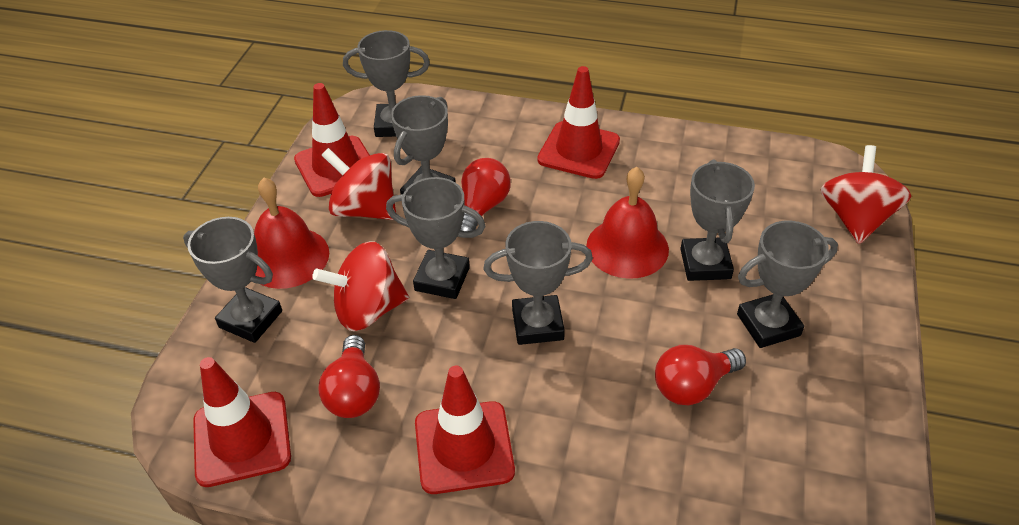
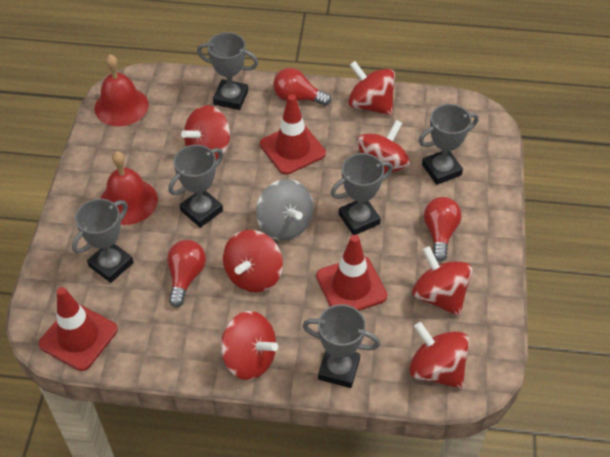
grey spinning top: none = 0 -> [256,179,313,241] = 1
grey trophy: [183,217,282,343] [343,30,430,137] [386,177,486,299] [391,95,456,194] [483,221,593,345] [680,159,755,281] [737,221,838,348] = 7 -> [72,199,133,283] [169,145,223,228] [197,32,258,110] [303,304,380,388] [331,153,393,235] [419,104,478,185] = 6
red spinning top: [312,241,409,331] [322,148,396,220] [820,145,911,244] = 3 -> [181,105,230,160] [221,311,278,380] [223,230,283,292] [348,61,395,115] [357,120,410,174] [409,322,470,389] [412,246,473,316] = 7
red traffic cone: [193,357,291,487] [294,83,370,197] [415,366,515,494] [537,66,620,179] = 4 -> [39,287,118,371] [260,94,326,175] [316,235,387,311] = 3

